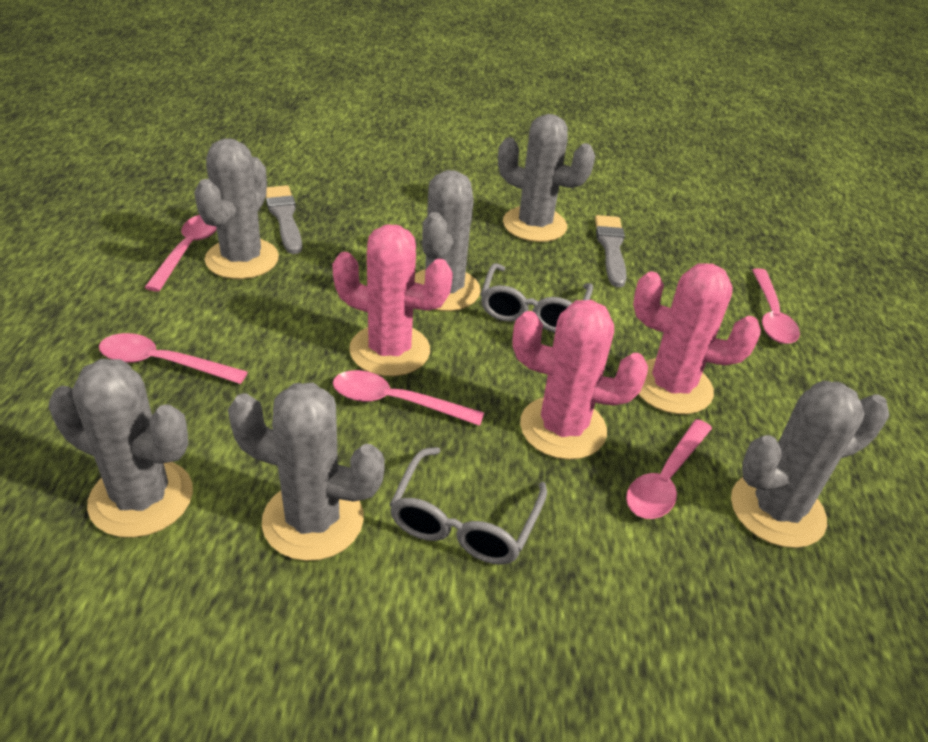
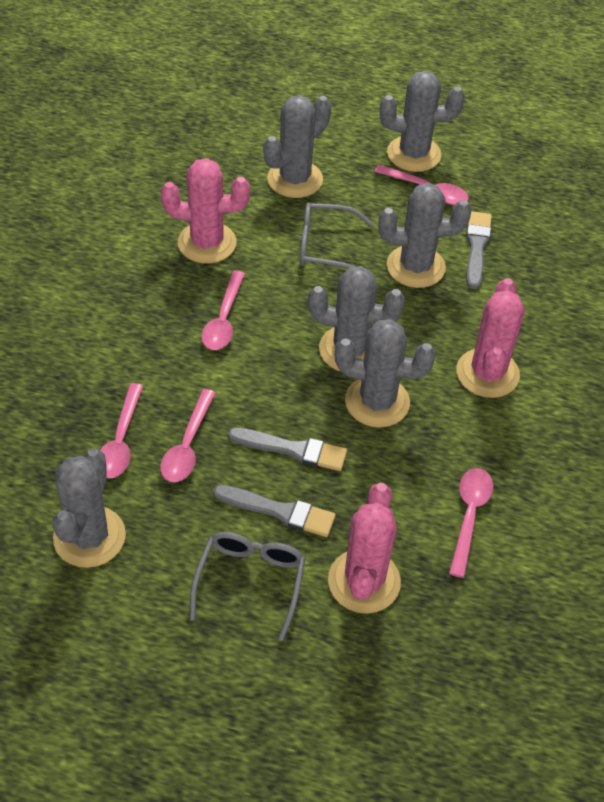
grey brush: [266,185,302,254] [595,215,627,287] = 2 -> [214,485,336,537] [228,427,347,471] [466,211,492,289] = 3

